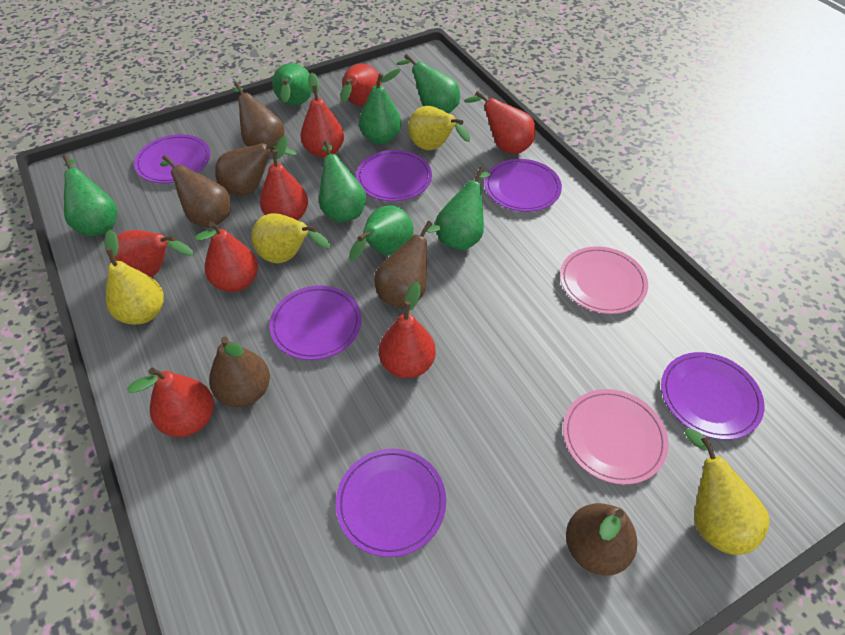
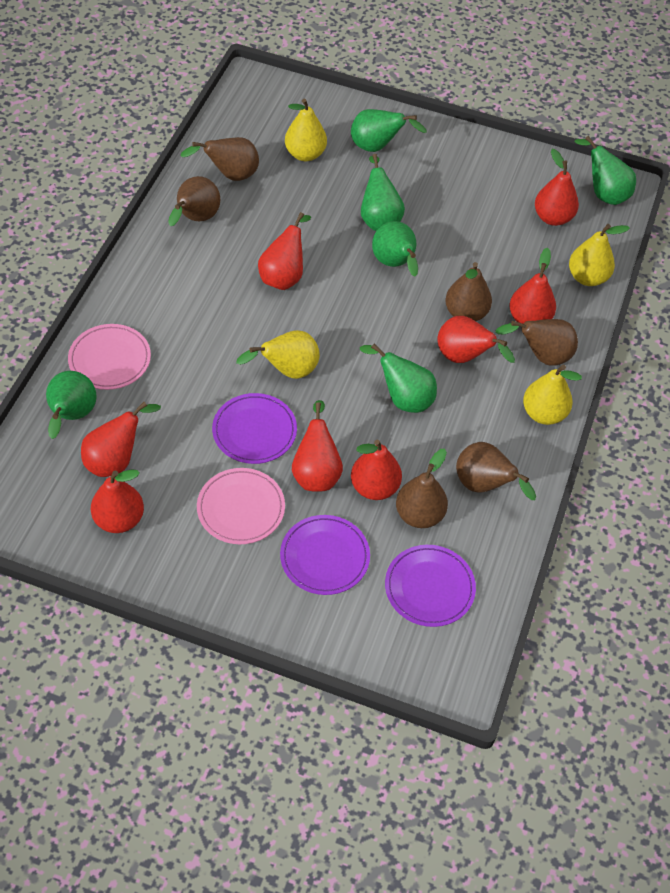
green pear: [63,155,117,237] [272,63,312,106] [319,141,366,222] [349,205,414,261] [359,69,401,144] [397,54,460,114] [435,167,490,250] = 7 -> [46,371,97,439] [351,109,427,152] [360,344,437,413] [361,154,405,231] [372,221,418,277] [575,136,636,205] = 6
purple plate: [134,134,210,183] [269,286,362,360] [336,449,446,557] [356,150,432,201] [485,159,562,212] [661,352,764,440] = 6 -> [212,393,297,464] [280,515,370,595] [385,545,476,627] = 3

